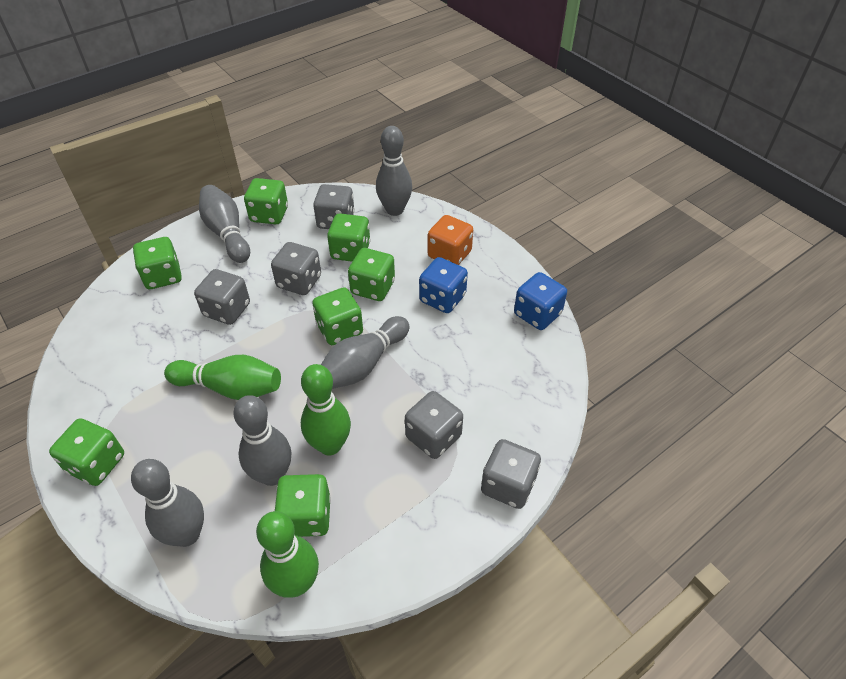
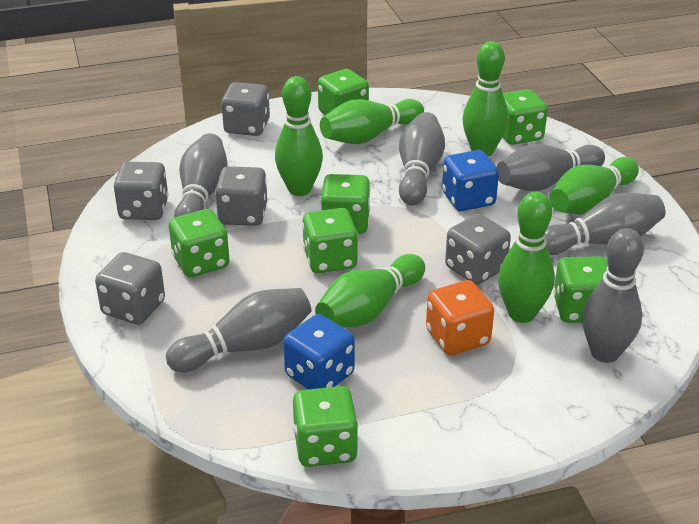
green bowling pin: [164,355,281,400] [256,511,319,598] [301,364,351,456] = 3 -> [275,76,323,196] [315,254,425,328] [320,99,424,144] [462,41,508,156] [498,192,555,323] [549,157,639,214] = 6
grey bowling pin: [131,459,204,547] [199,185,250,263] [233,395,291,486] [321,316,409,389] [376,126,412,216] = 5 -> [166,288,312,372] [174,133,228,218] [399,112,445,206] [497,144,605,191] [545,193,666,255] [582,228,644,363] = 6

